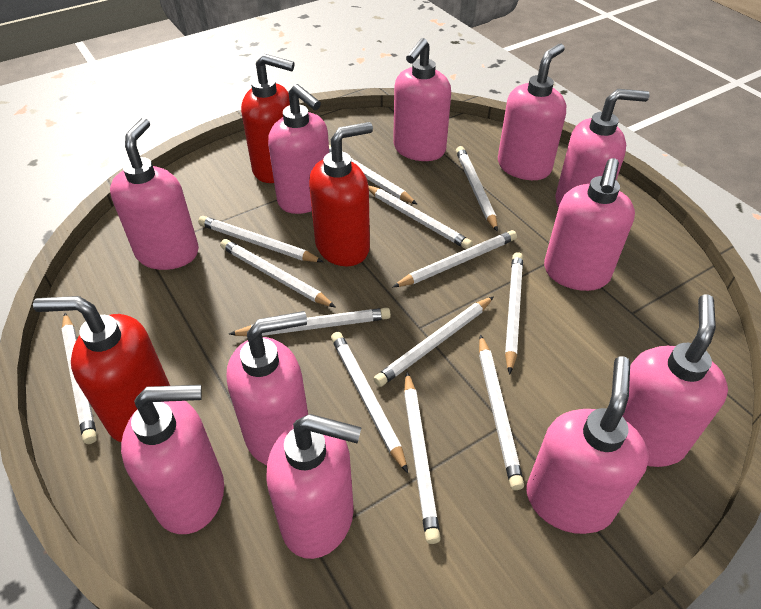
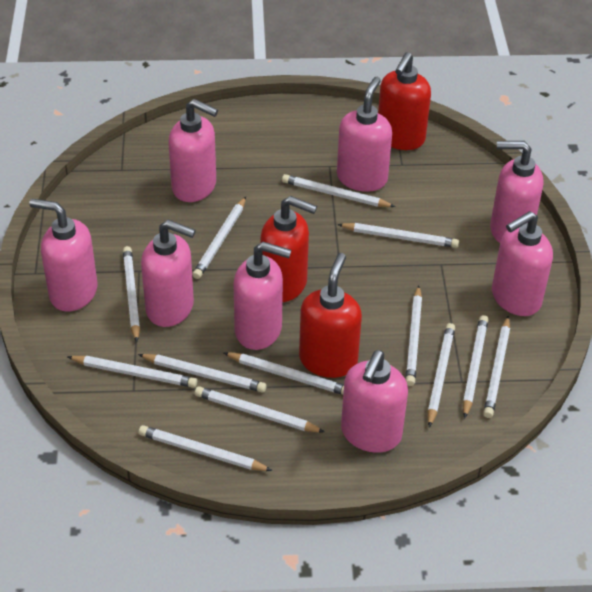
pink soap dispenser: [110,118,199,270] [121,385,224,534] [226,311,308,465] [266,414,362,559] [268,84,329,214] [393,38,451,161] [498,44,566,180] [526,356,649,534] [544,158,635,291] [555,89,650,208] [622,295,728,467] = 11 -> [29,199,97,312] [141,220,196,327] [168,99,218,202] [233,242,291,350] [337,77,392,192] [341,350,408,453] [490,141,543,243] [492,211,553,316] = 8

